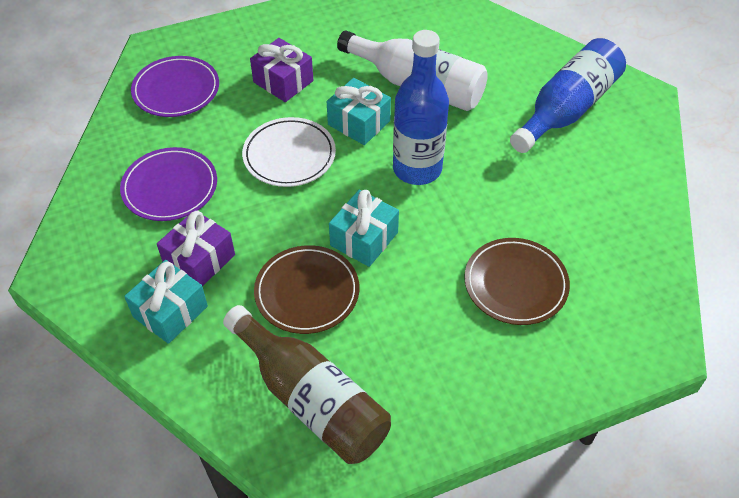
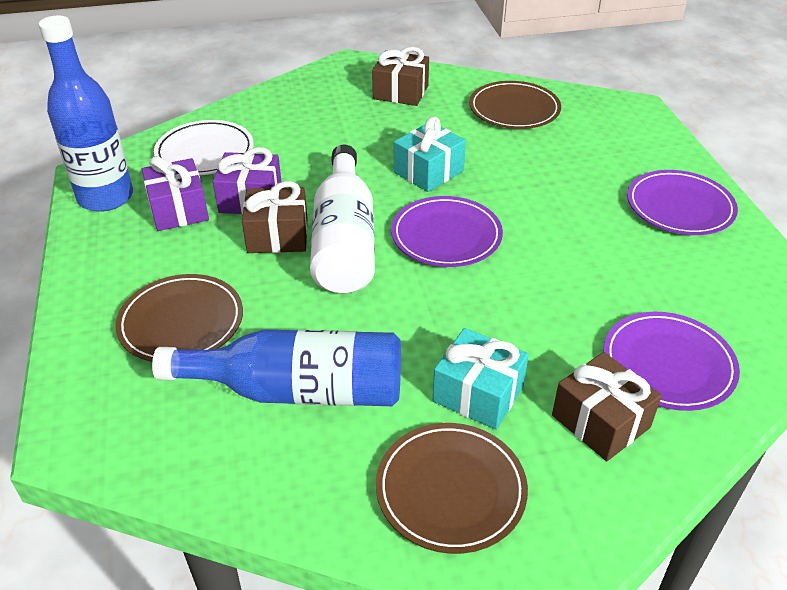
brown bottle: [223,305,391,464] = 1 -> none = 0
brown gift: none = 0 -> [242,181,308,253] [372,47,429,106] [552,352,662,461] = 3
brown plate: [254,245,359,334] [464,238,570,325] = 2 -> [115,274,243,362] [376,423,528,554] [469,81,561,129] = 3
purple plate: [120,147,217,221] [131,56,219,117] = 2 -> [391,196,503,267] [604,312,740,411] [627,170,738,235] = 3
turquoise gift: [124,260,208,344] [327,78,391,145] [329,190,399,267] = 3 -> [394,116,466,192] [433,328,529,430] = 2

